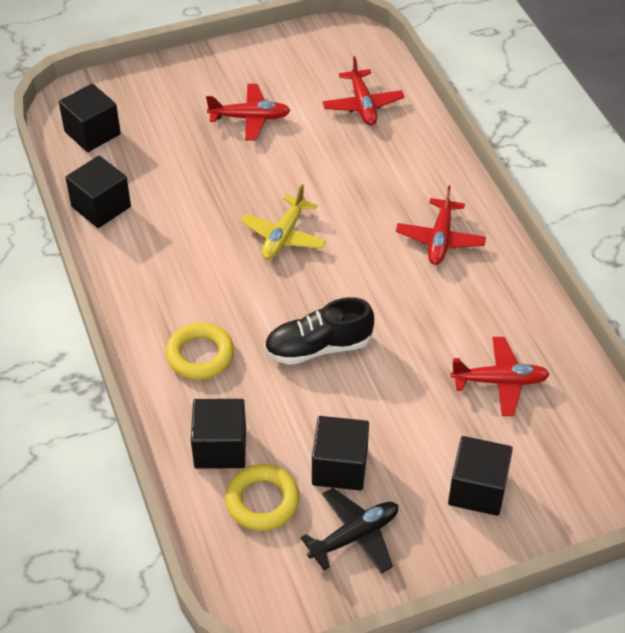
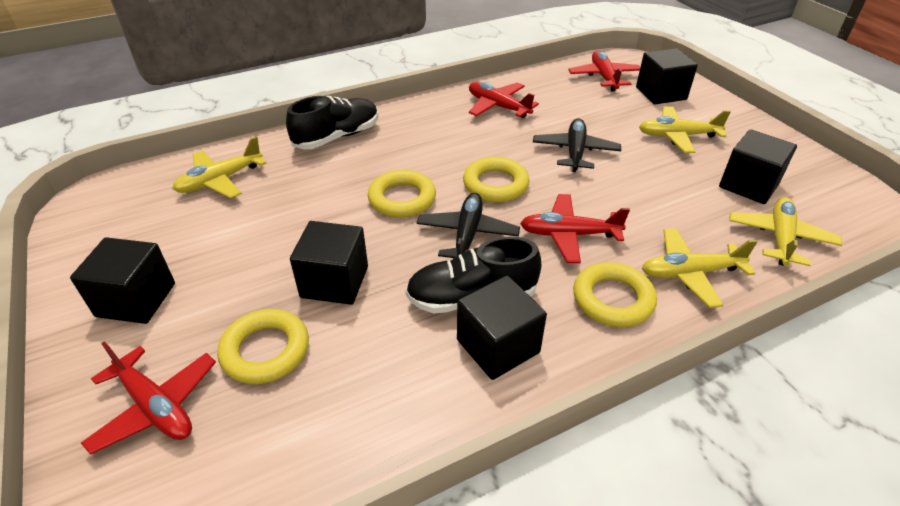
black plane: [301,488,398,574] = 1 -> [417,193,520,258] [533,118,621,172] = 2
black shoe: [264,297,374,365] = 1 -> [286,96,378,149] [405,236,541,313] = 2
yellow plane: [240,184,326,260] = 1 -> [172,136,266,198] [639,106,731,153] [642,228,758,308] [729,197,842,266] = 4
yellow ring: [165,322,234,380] [225,464,300,531] = 2 -> [217,309,309,384] [368,170,436,218] [463,157,530,202] [573,262,657,327] = 4

